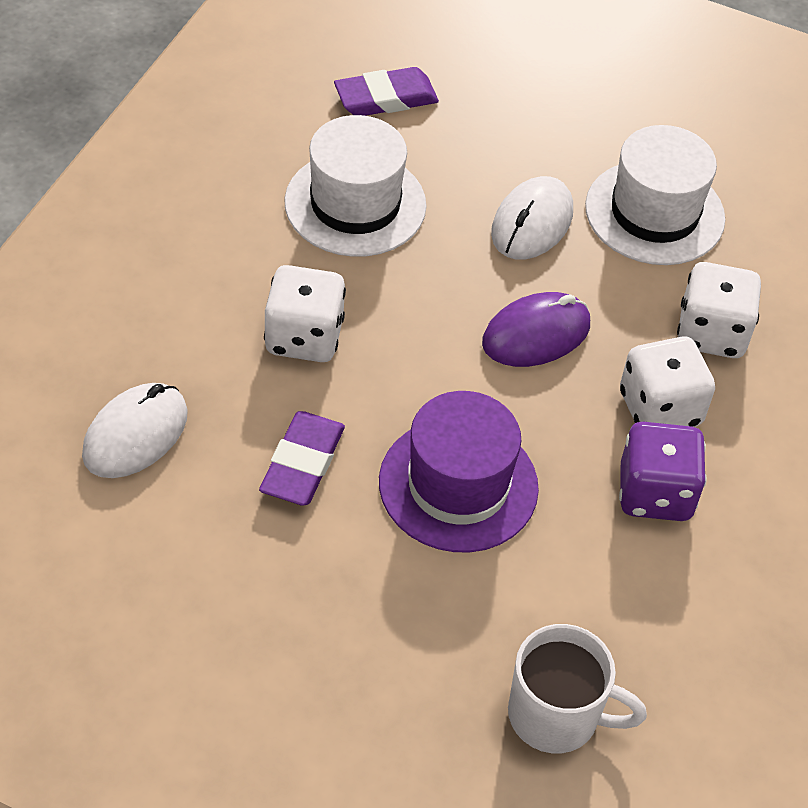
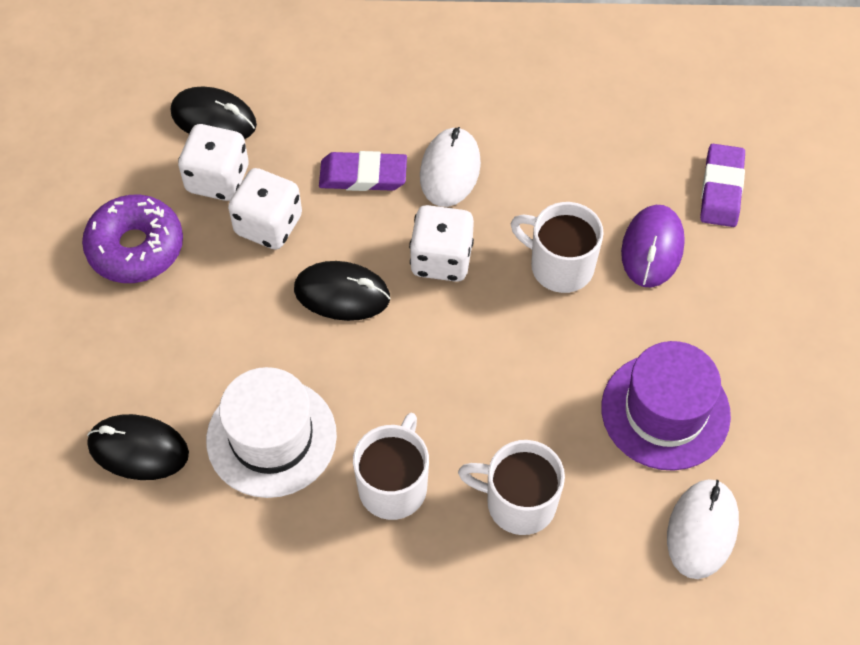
black mouse: none = 0 -> [87,414,189,480] [171,87,257,139] [294,261,390,321] = 3
purple dice: [619,422,707,521] = 1 -> none = 0
purple donut: none = 0 -> [82,195,183,283] = 1
white hat: [284,115,427,257] [585,125,725,265] = 2 -> [206,367,337,498] = 1
white mug: [508,624,647,753] = 1 -> [353,413,429,520] [458,440,565,535] [510,202,604,293] = 3

